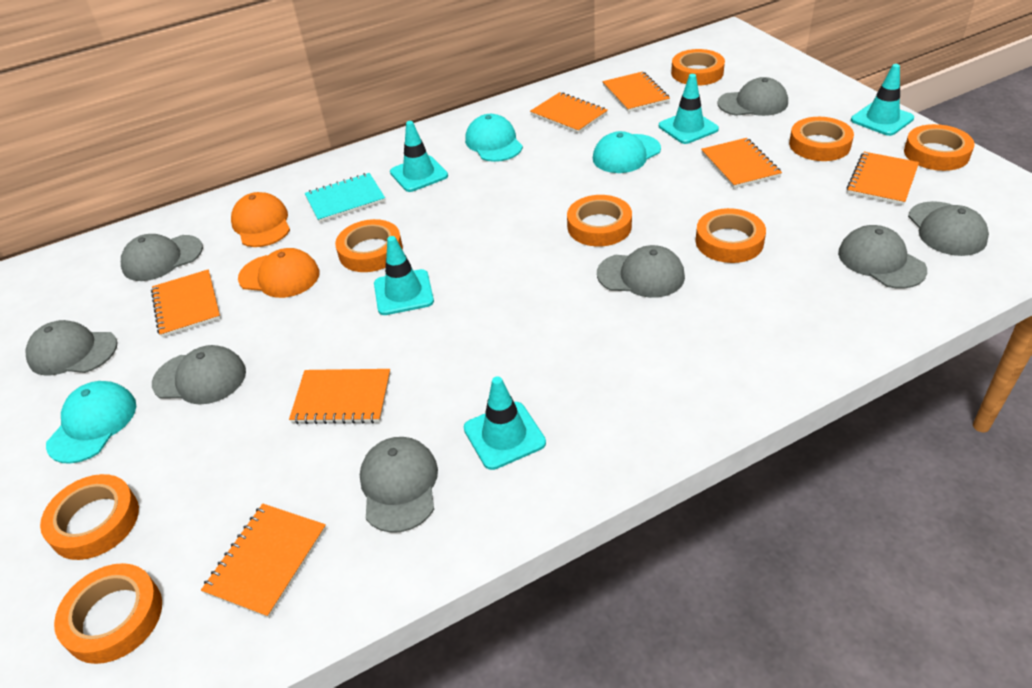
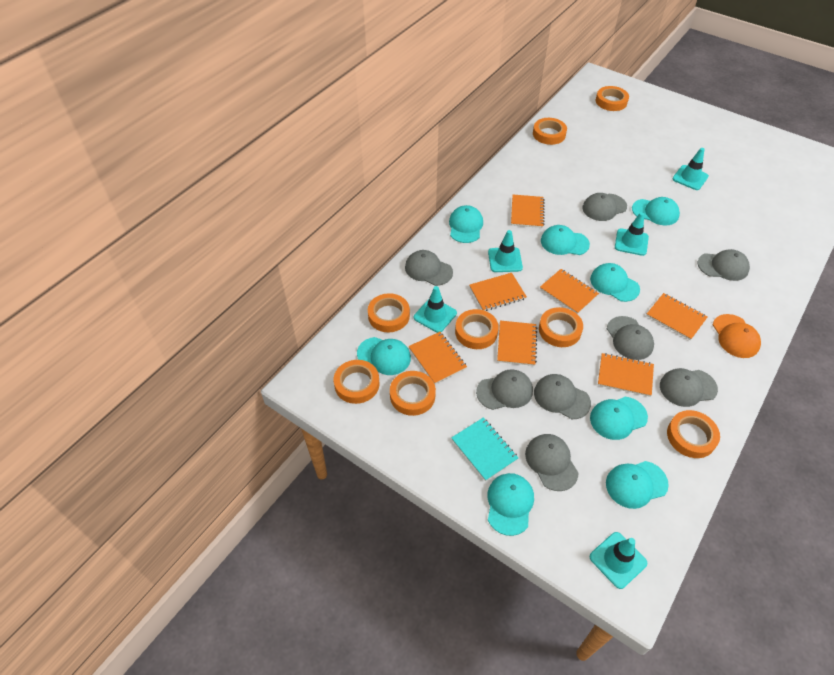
orange cap: [231,192,290,247] [238,248,320,298] = 2 -> [713,314,761,358] = 1
turquoise cap: [46,381,136,464] [465,114,523,162] [593,131,661,173] = 3 -> [357,337,411,375] [449,205,483,243] [487,473,534,536] [541,225,590,255] [590,263,640,302] [590,397,648,440] [606,461,669,509] [632,197,680,225] = 8

